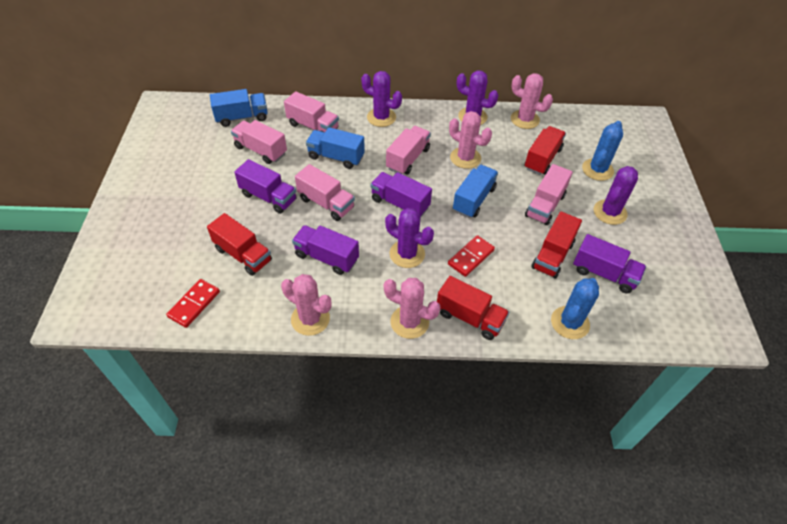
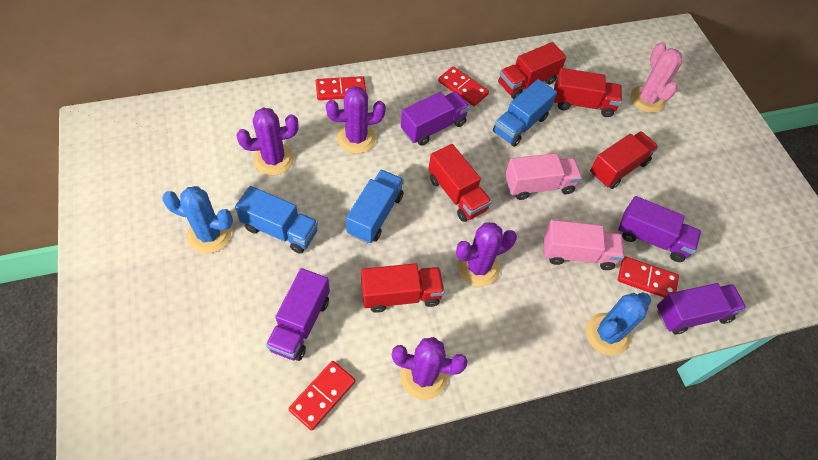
pink cactus: [281,274,331,336] [384,278,440,339] [449,111,492,169] [511,73,553,129] = 4 -> [630,42,682,113] = 1
pink truck: [231,120,287,164] [284,91,339,132] [295,164,355,221] [386,126,431,175] [525,164,573,225] = 5 -> [505,153,582,200] [544,220,624,270] = 2
red domino: [166,279,220,328] [448,235,495,277] = 2 -> [288,361,355,431] [316,76,366,100] [438,66,489,106] [618,256,679,298] = 4
red truck: [207,213,272,276] [437,276,509,340] [524,126,566,175] [531,211,582,278] = 4 -> [361,263,445,313] [428,144,492,222] [498,42,567,99] [553,68,622,117] [590,131,658,189] = 5

